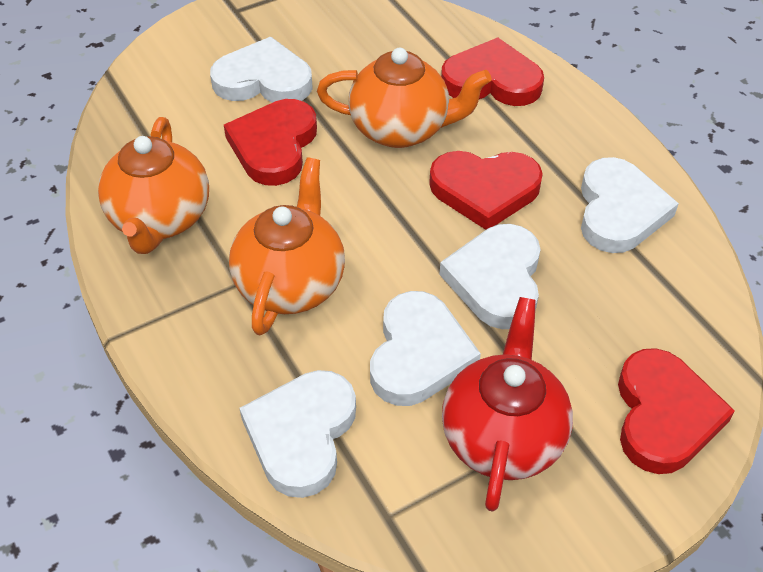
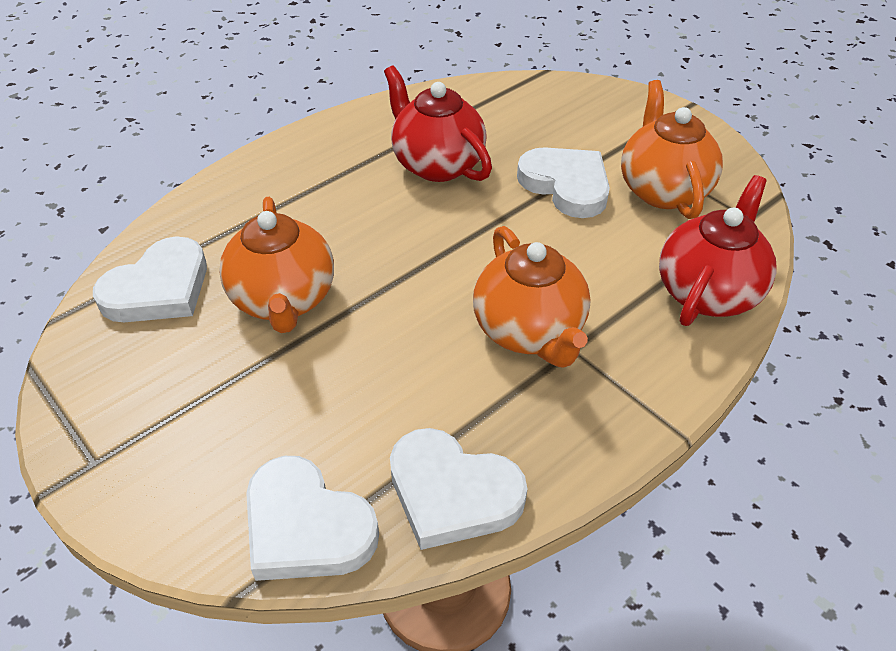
red heart: [224,99,317,186] [429,151,543,230] [441,37,544,106] [618,348,735,474] = 4 -> none = 0
red teapot: [442,297,573,512] = 1 -> [384,65,492,182] [659,175,776,326] = 2
white heart: [210,37,313,103] [239,370,356,498] [370,291,481,406] [440,224,541,329] [581,157,679,253] = 5 -> [93,236,207,322] [246,456,379,581] [390,428,527,550] [517,147,610,218] = 4

